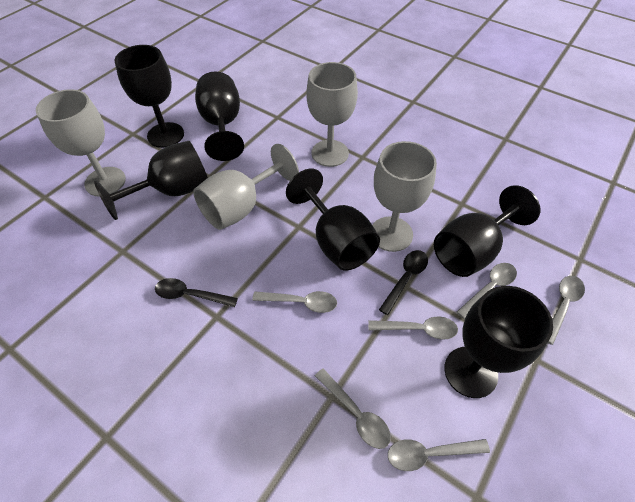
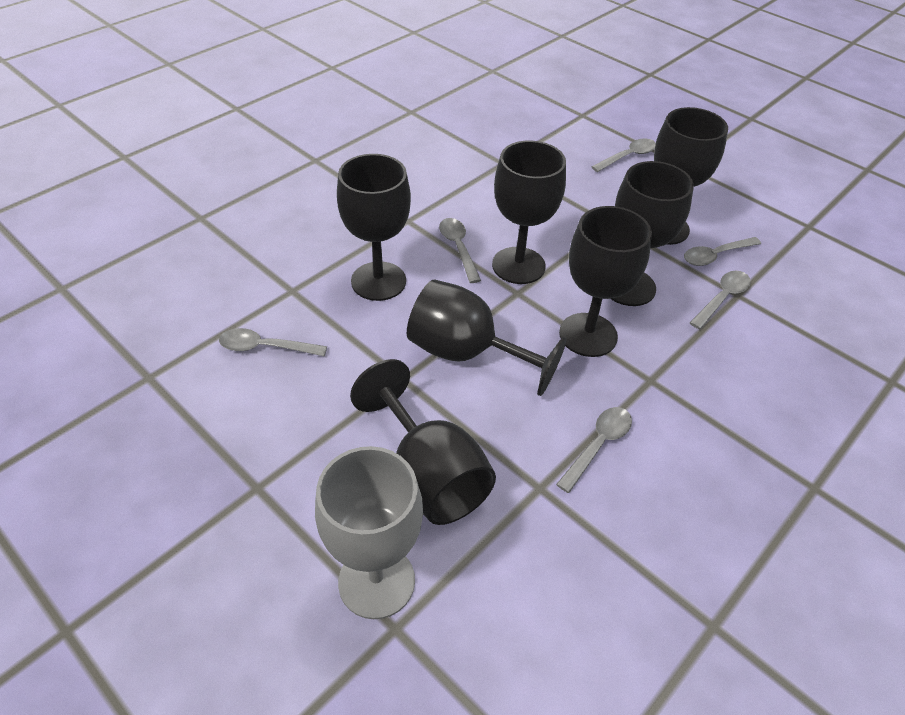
black goblet: [94,141,208,220] [114,45,184,148] [195,71,244,161] [286,169,380,271] [434,185,540,277] [444,286,553,398] = 6 -> [337,154,411,301] [350,359,496,525] [407,280,567,396] [492,140,566,284] [559,206,652,357] [611,161,694,306] [654,107,728,245] = 7
black spoon: [155,278,238,307] [379,250,428,315] = 2 -> none = 0
grey goblet: [36,89,126,197] [193,144,299,230] [307,62,358,167] [373,141,437,252] = 4 -> [315,446,423,619] = 1

